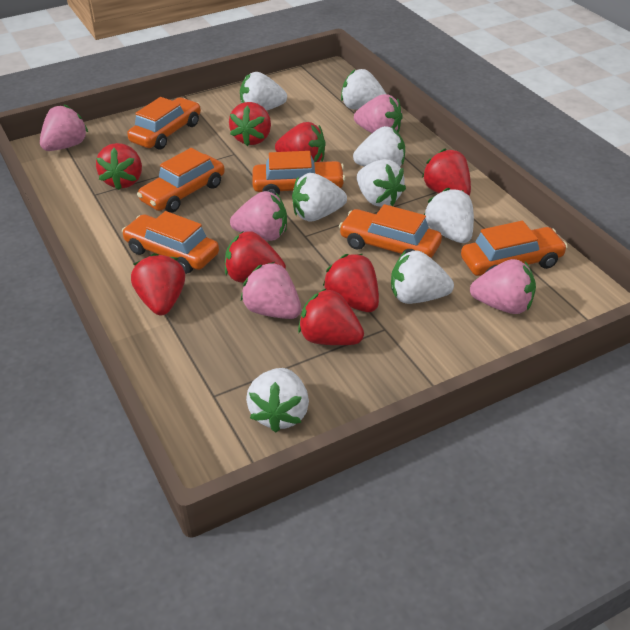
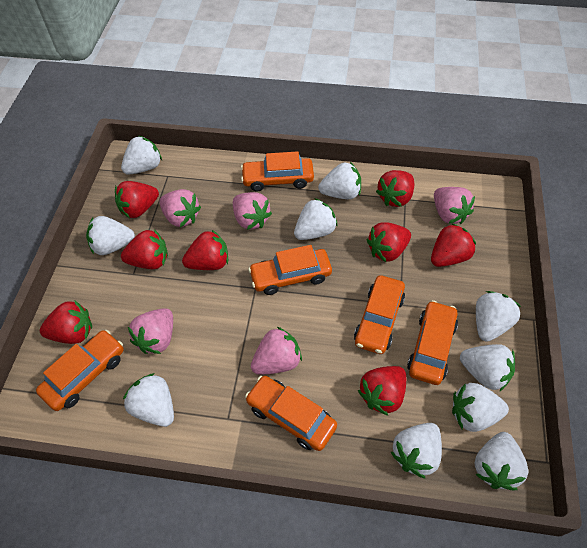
white strawberry: [240,72,287,111] [246,368,309,433] [292,173,347,222] [341,69,386,110] [353,126,405,167] [357,159,406,207] [391,250,454,304] [424,188,474,243] = 8 -> [86,216,135,255] [121,136,162,174] [123,373,174,427] [294,198,338,240] [318,162,361,199] [391,423,442,479] [452,383,509,432] [460,344,515,392] [475,432,529,490] [476,291,521,342] = 10

